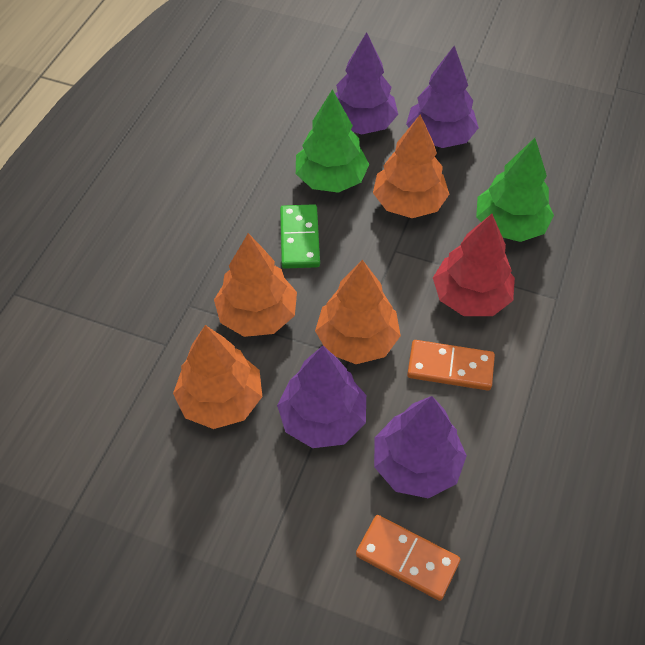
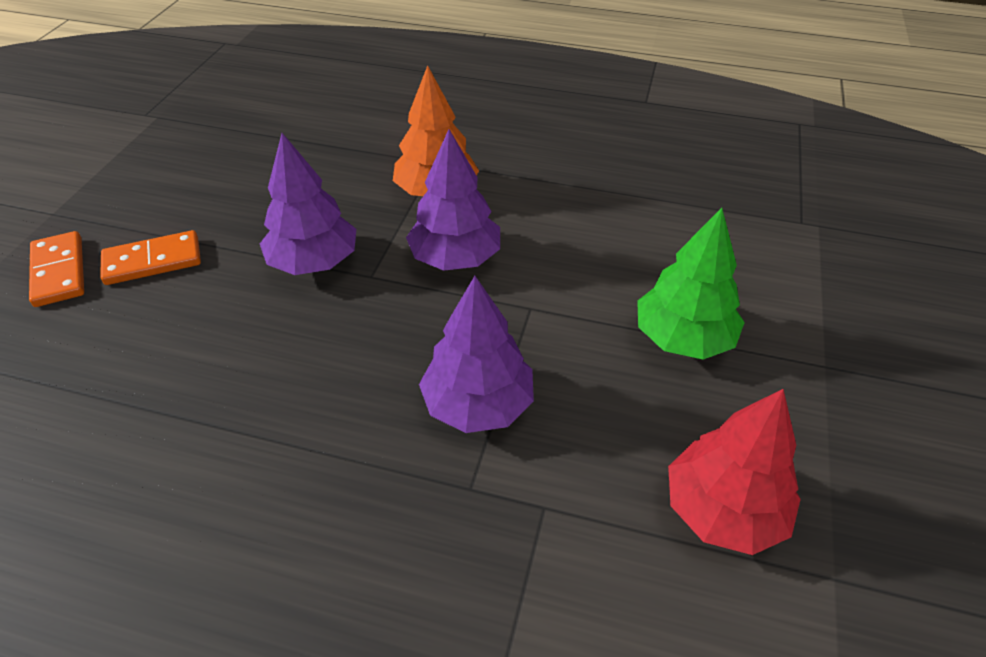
green domino: [280,204,320,269] = 1 -> none = 0
green tree: [296,89,369,193] [476,138,554,242] = 2 -> [637,208,745,360] = 1
orange tree: [173,325,262,429] [214,233,297,337] [315,260,401,364] [373,114,449,218] = 4 -> [393,65,479,196] = 1
purple tree: [277,346,366,448] [335,32,398,134] [374,396,467,499] [406,46,479,148] = 4 -> [260,133,356,275] [406,129,500,271] [419,276,534,433] = 3

